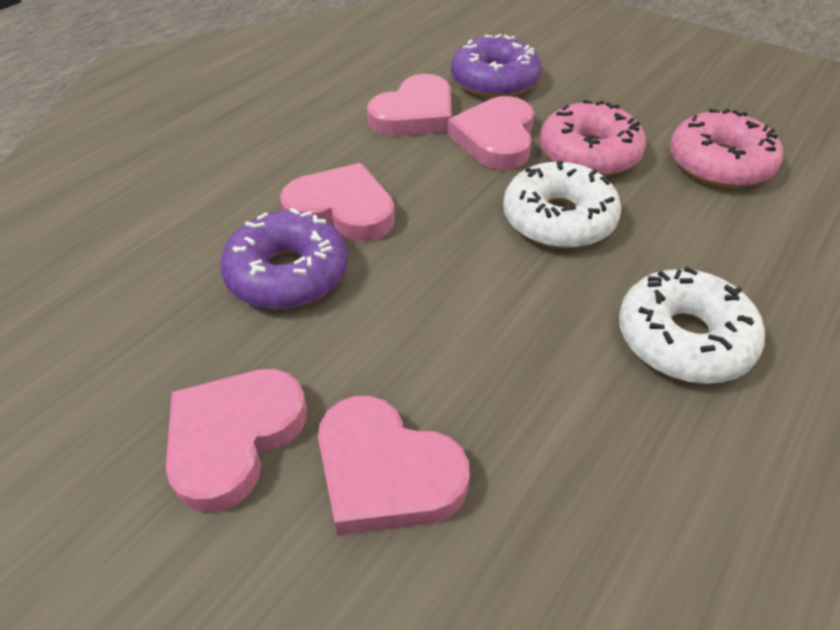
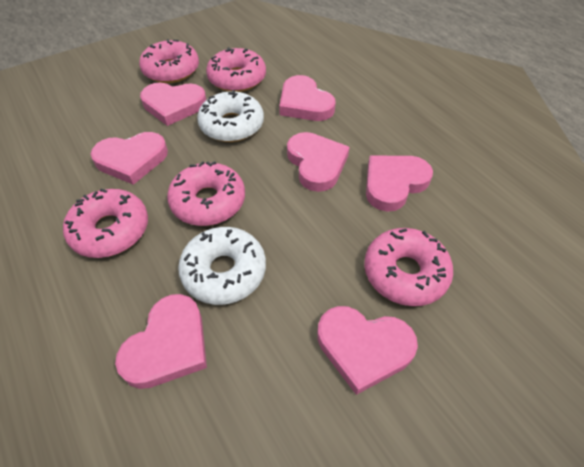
pink donut: [540,100,646,177] [670,109,783,188] = 2 -> [63,188,148,258] [139,39,199,83] [167,161,245,226] [206,47,266,92] [364,228,453,306] = 5
pink heart: [166,369,307,513] [280,163,395,242] [318,396,470,535] [367,74,452,136] [448,96,534,170] = 5 -> [91,132,168,185] [115,294,207,389] [140,83,206,126] [279,75,336,121] [287,132,350,192] [317,306,418,395] [366,156,433,211] = 7
purple donut: [220,208,348,309] [451,34,542,98] = 2 -> none = 0

